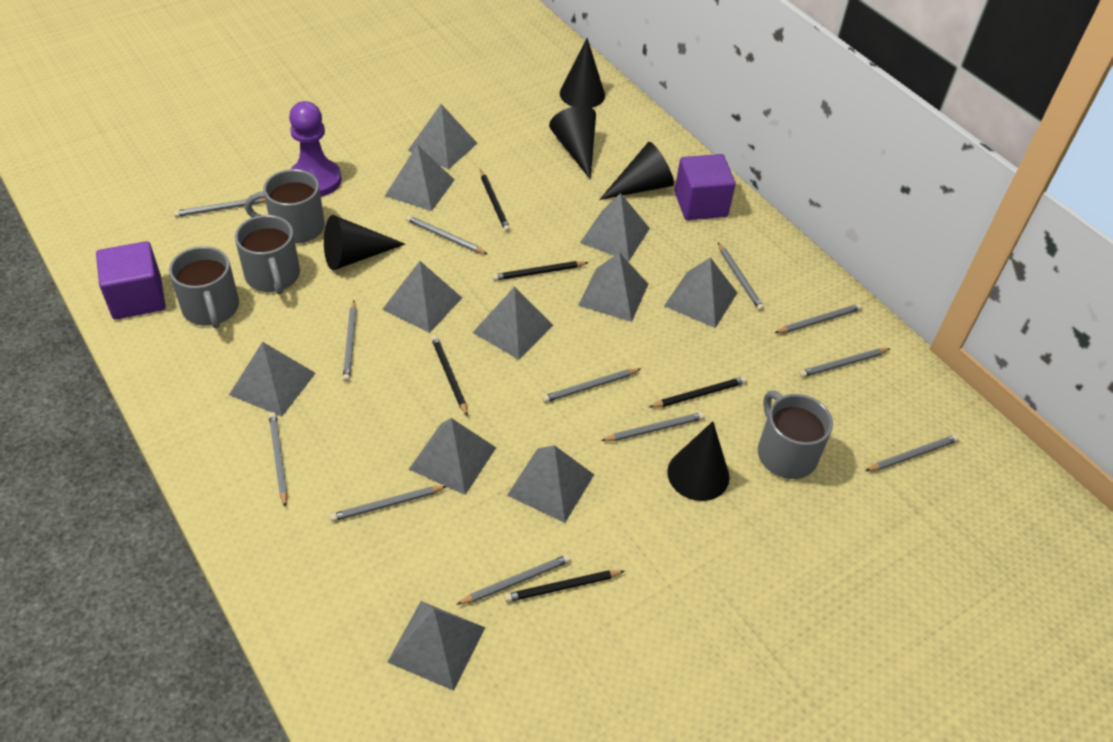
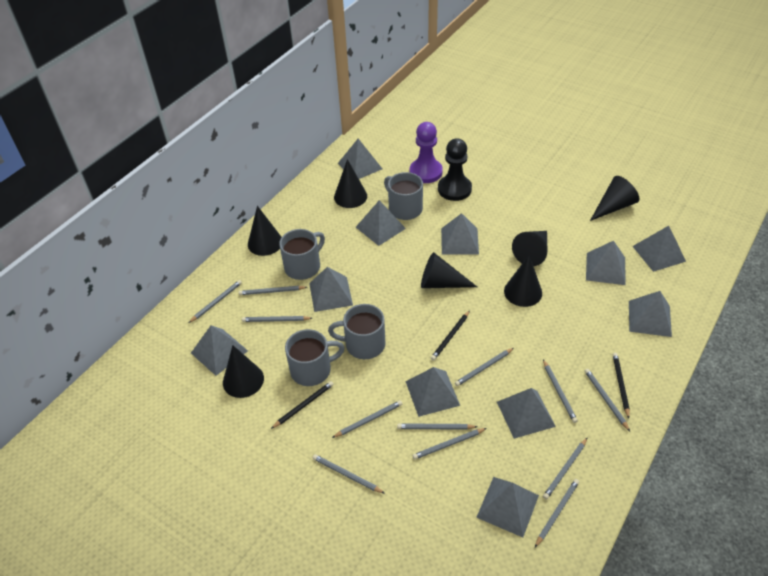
black cone: [324,215,405,270] [549,106,596,180] [560,38,605,108] [599,142,674,200] [667,421,730,501] = 5 -> [223,345,264,398] [248,206,282,256] [334,159,367,208] [421,252,477,288] [504,255,542,307] [512,231,547,266] [590,176,639,221] = 7
black pawn: none = 0 -> [438,138,472,201] = 1
black pencil: [431,335,468,416] [480,170,510,232] [492,261,589,281] [504,570,625,602] [650,376,747,408] = 5 -> [271,381,334,429] [431,310,470,361] [613,353,630,418] = 3
purple cube: [96,241,166,320] [674,154,736,220] = 2 -> none = 0

